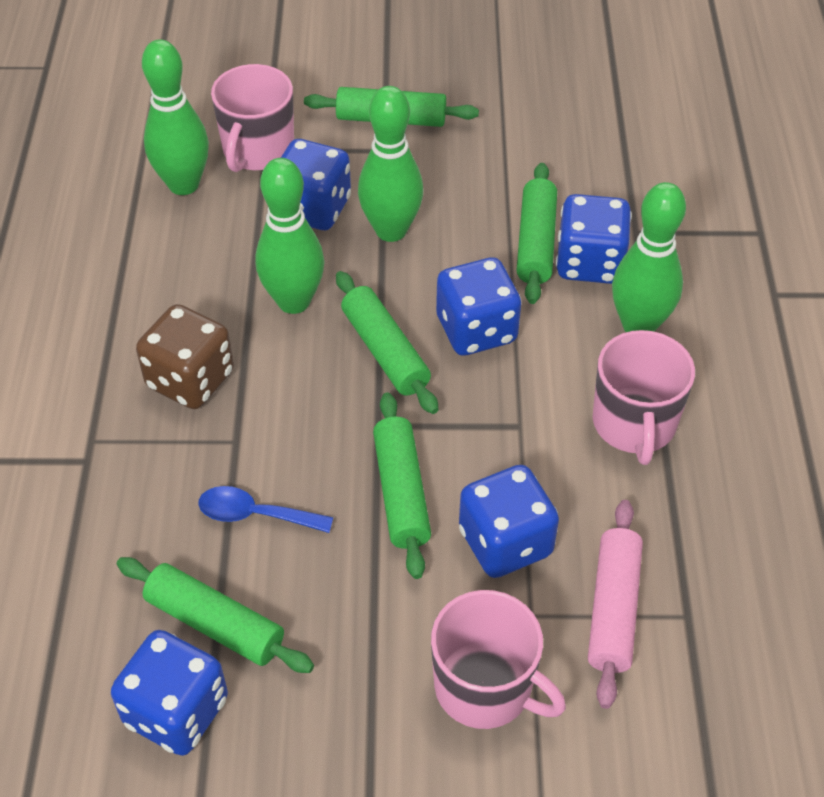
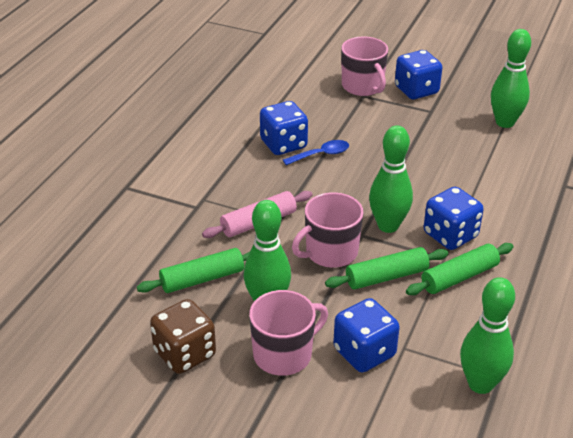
blue dice: [111,630,228,756] [281,139,351,230] [436,257,521,356] [459,465,559,578] [556,194,632,284] = 5 -> [260,101,308,155] [333,298,400,373] [395,50,443,99] [424,187,484,250] = 4
green rolling pin: [117,557,314,673] [304,87,479,127] [336,271,439,414] [373,392,431,579] [517,163,557,304] = 5 -> [137,248,250,293] [325,247,448,290] [406,243,514,295] = 3

